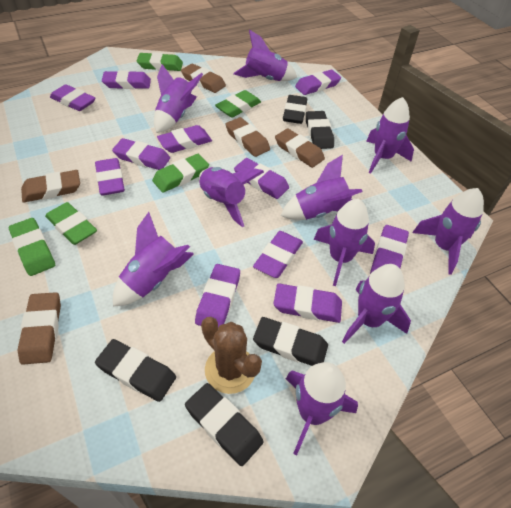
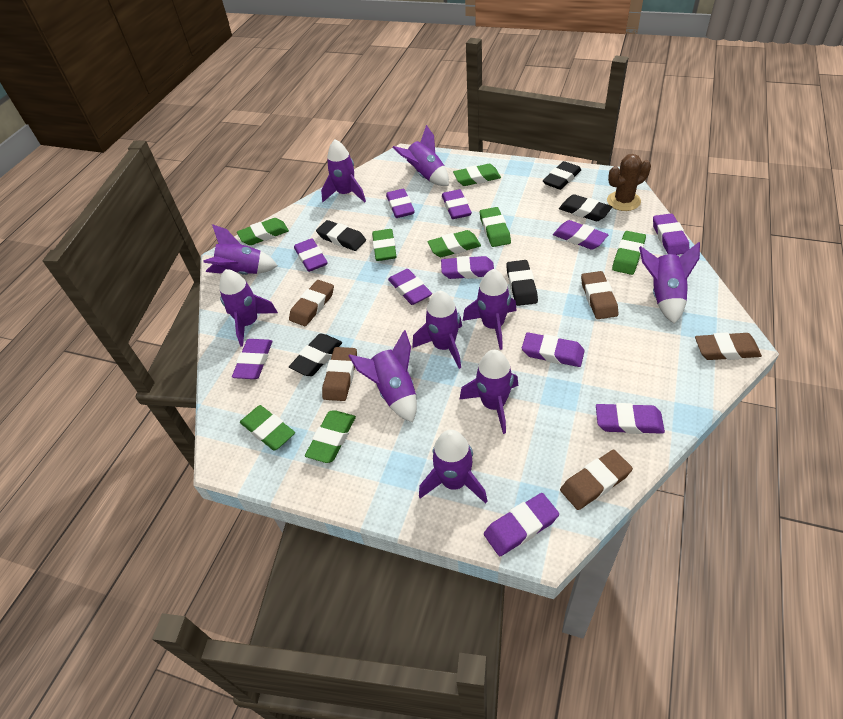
green eraser: [9,218,55,276] [45,202,97,245] [137,52,183,71] [152,154,209,193] [215,90,261,117] = 5 -> [237,218,289,245] [240,405,295,451] [305,410,356,463] [372,229,397,261] [427,230,481,257] [453,164,501,186] [480,207,511,247] [612,231,646,275] = 8

